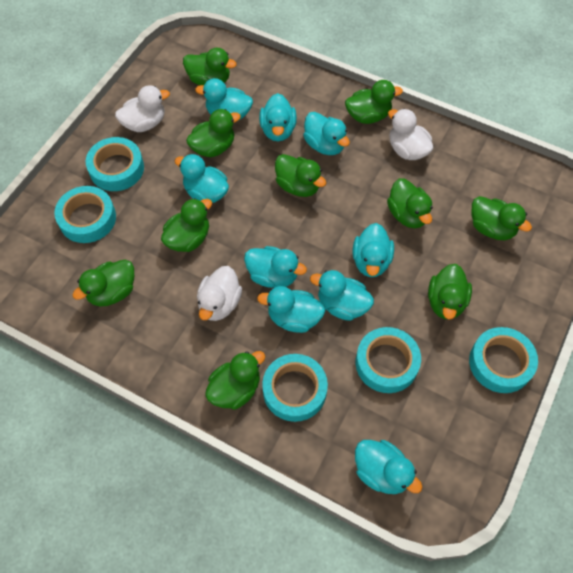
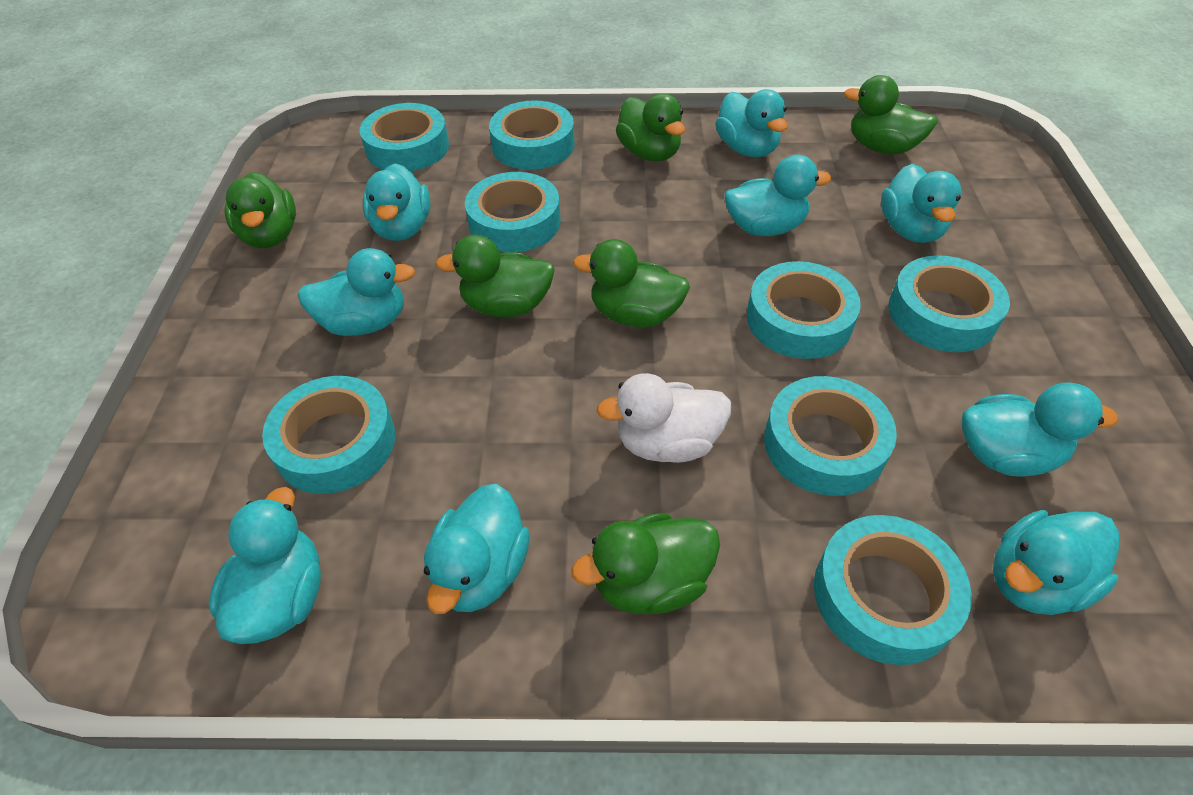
green duck: [73,260,134,307] [161,198,212,252] [183,48,237,85] [186,109,241,157] [205,351,265,409] [275,154,326,197] [345,80,403,124] [387,178,433,228] [428,264,472,320] [472,196,532,240] = 10 -> [224,172,296,249] [435,234,555,317] [572,513,720,614] [573,239,690,327] [616,93,685,161] [844,75,938,154] = 6
turquoise tape: [54,186,116,243] [85,137,144,191] [262,354,328,422] [356,327,421,393] [469,327,538,393] = 5 -> [262,376,395,494] [360,103,449,171] [465,172,561,252] [489,100,575,170] [747,261,861,359] [764,376,897,496] [814,515,972,665] [888,255,1010,352] = 8
white duck: [115,85,170,132] [197,266,242,321] [388,109,433,160] = 3 -> [597,373,731,463] = 1

